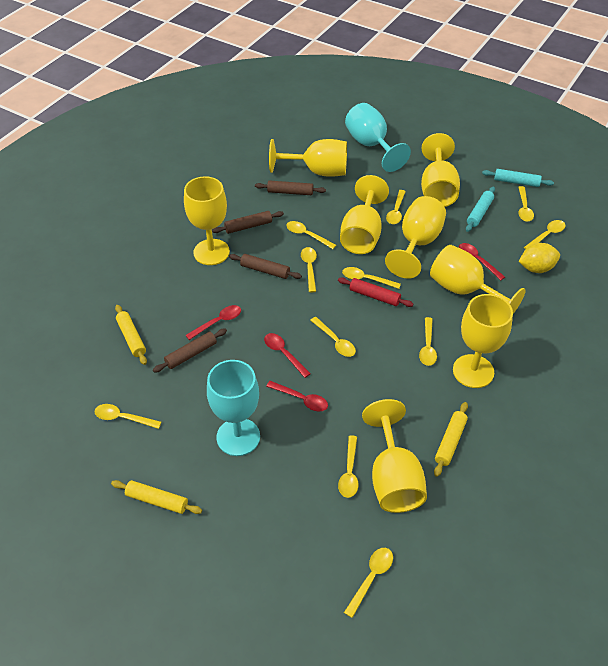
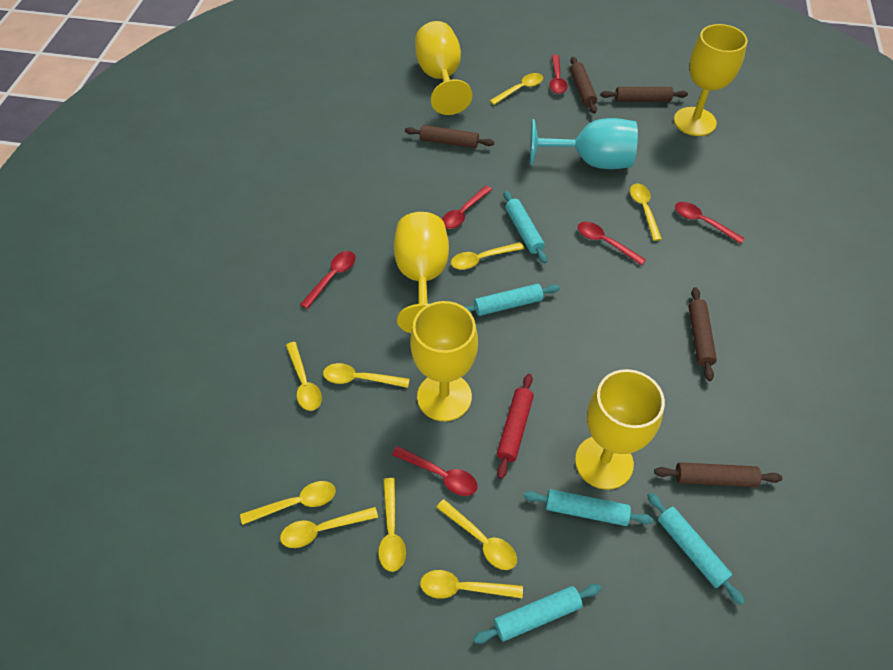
brown rolling pin: [153,329,227,373] [212,211,284,234] [229,254,302,279] [255,181,326,195] = 4 -> [405,125,494,148] [570,57,597,114] [600,87,688,102] [654,462,782,487] [688,287,717,381] = 5
red spoon: [185,305,241,340] [264,333,311,378] [266,381,328,412] [459,243,505,280] = 4 -> [300,251,356,309] [392,446,478,496] [442,186,492,229] [550,55,567,94] [578,222,646,266] [675,202,745,244] = 6
turquoise goblet: [207,360,260,456] [345,103,411,172] = 2 -> [530,118,638,169] = 1
turquoise rolling pin: [466,187,495,232] [482,169,554,187] = 2 -> [463,284,560,316] [473,584,601,644] [503,191,547,263] [524,489,653,526] [647,492,745,605] = 5
yellow goblet: [184,176,230,265] [269,139,347,177] [340,175,389,254] [362,399,427,513] [385,196,446,279] [421,133,460,207] [430,245,526,314] [453,294,513,388] = 8 -> [394,212,449,333] [410,301,478,421] [415,21,472,115] [575,369,665,490] [674,24,748,136] = 5
yellow lemon: [518,243,560,273] = 1 -> none = 0
yellow rolling pin: [111,480,202,514] [115,305,147,365] [434,402,468,477] = 3 -> none = 0
yellow spoon: [94,404,161,429] [286,221,336,249] [301,247,317,292] [310,317,356,357] [338,435,358,498] [342,267,401,289] [344,548,393,618] [386,190,406,224] [419,317,437,366] [518,186,534,222] [524,220,566,250] = 11 -> [240,481,336,525] [280,507,378,548] [286,342,322,411] [323,363,410,388] [378,478,406,572] [420,570,523,599] [436,499,517,570] [451,242,524,270] [490,73,543,105] [630,184,662,241] = 10

